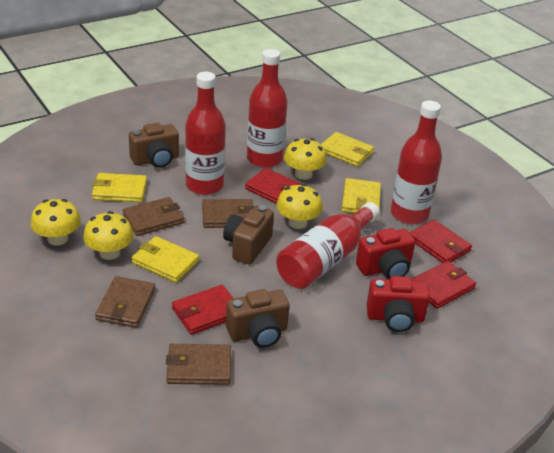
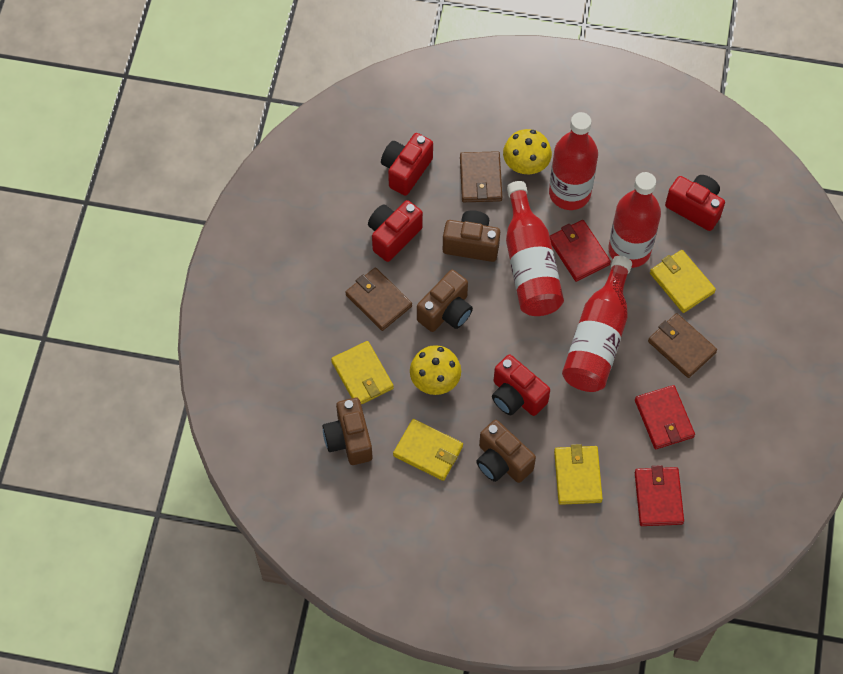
brown camera: [129,123,179,168] [223,205,274,264] [226,289,290,348] = 3 -> [323,398,372,465] [417,270,473,332] [443,210,500,262] [476,420,536,483] = 4
brown wallet: [95,276,155,328] [122,197,185,236] [166,344,231,385] [202,199,254,228] = 4 -> [345,267,412,331] [460,151,502,202] [648,313,717,378] = 3
red camera: [356,228,415,280] [367,276,430,332] = 2 -> [368,200,423,262] [381,133,433,196] [492,355,550,416] [665,175,725,231] = 4
red wallet: [172,285,234,335] [245,168,301,203] [409,219,472,263] [411,261,476,309] = 4 -> [550,220,611,282] [635,385,695,449] [635,465,684,526] = 3
yellow mushroom: [31,199,81,246] [83,211,134,260] [276,184,323,229] [284,138,327,180] = 4 -> [410,345,461,395] [503,129,552,174] = 2

